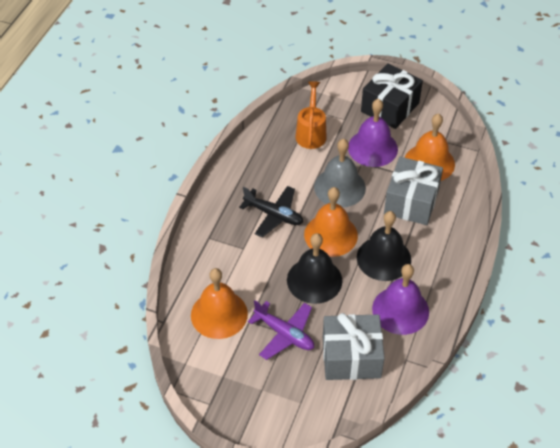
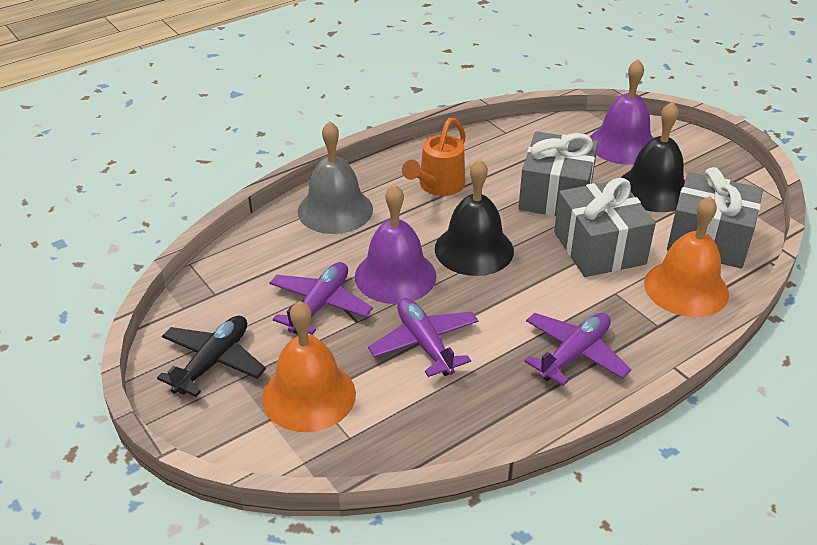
black gift: [361,63,423,129] = 1 -> none = 0
grey gift: [323,313,385,380] [384,157,443,225] = 2 -> [518,131,598,216] [554,178,656,277] [667,167,763,269] = 3
orange bell: [191,268,248,339] [304,187,358,257] [405,113,455,181] = 3 -> [262,301,356,432] [644,196,729,317] = 2
purple plane: [248,300,314,360] = 1 -> [270,262,373,335] [368,298,479,377] [524,313,631,386] = 3

